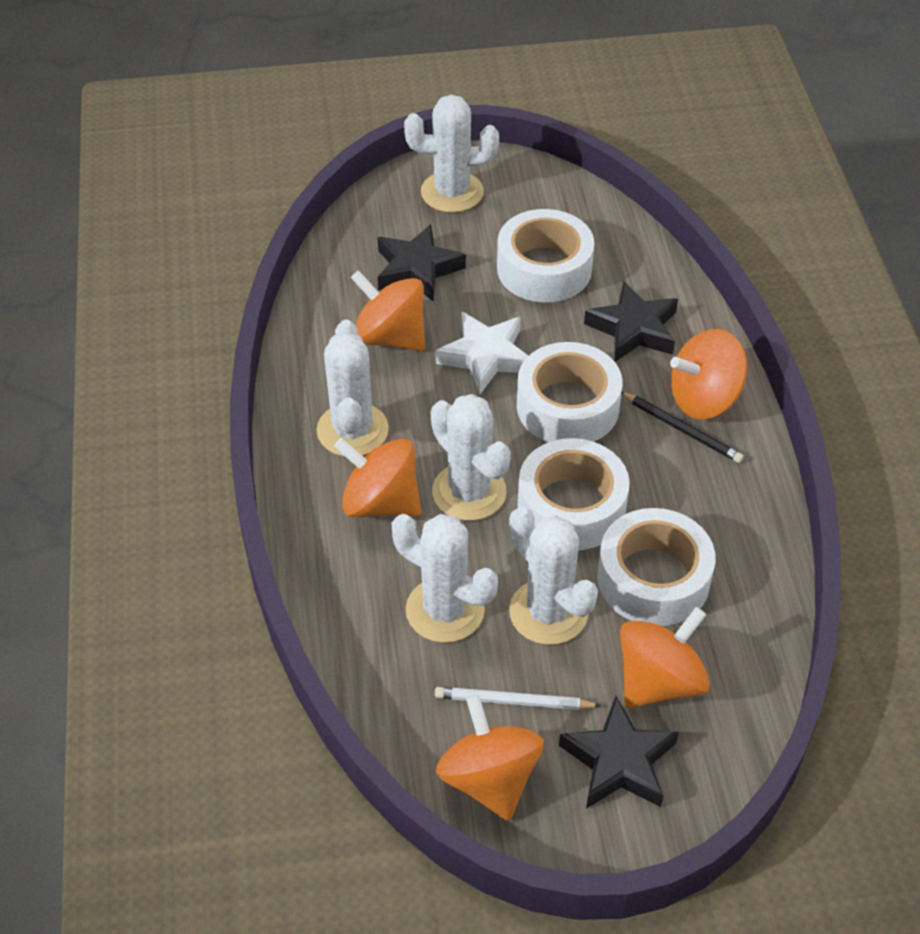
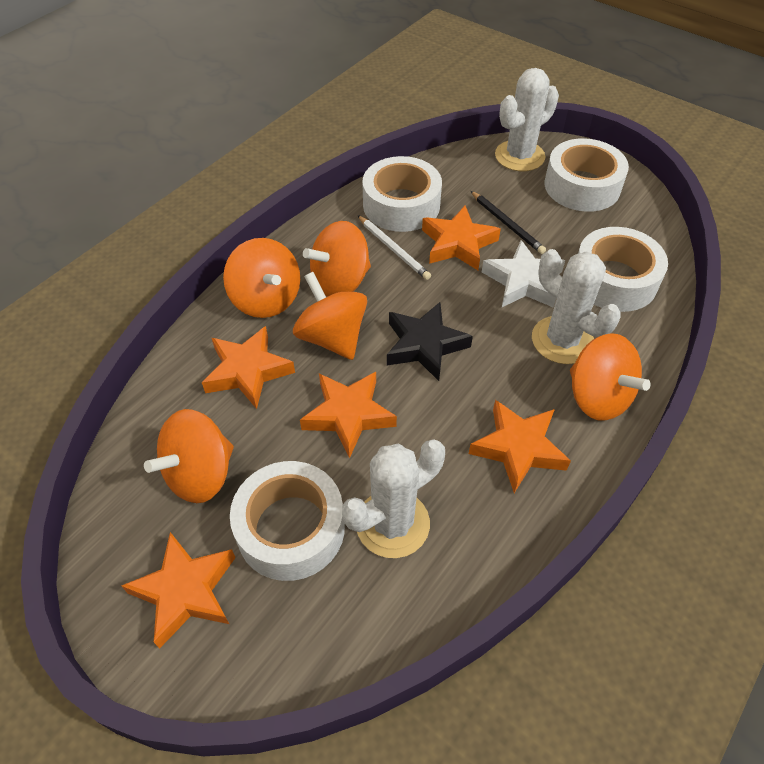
black star: [378,224,466,302] [559,696,679,809] [584,281,678,362] = 3 -> [387,302,473,381] = 1
orange star: none = 0 -> [121,532,236,649] [202,326,295,409] [300,372,397,458] [422,205,501,270] [469,400,571,493] = 5
white cactus: [316,320,389,457] [392,514,498,643] [404,94,499,213] [431,394,511,521] [509,507,598,645] = 5 -> [342,439,445,558] [495,68,559,171] [532,249,621,364] = 3

